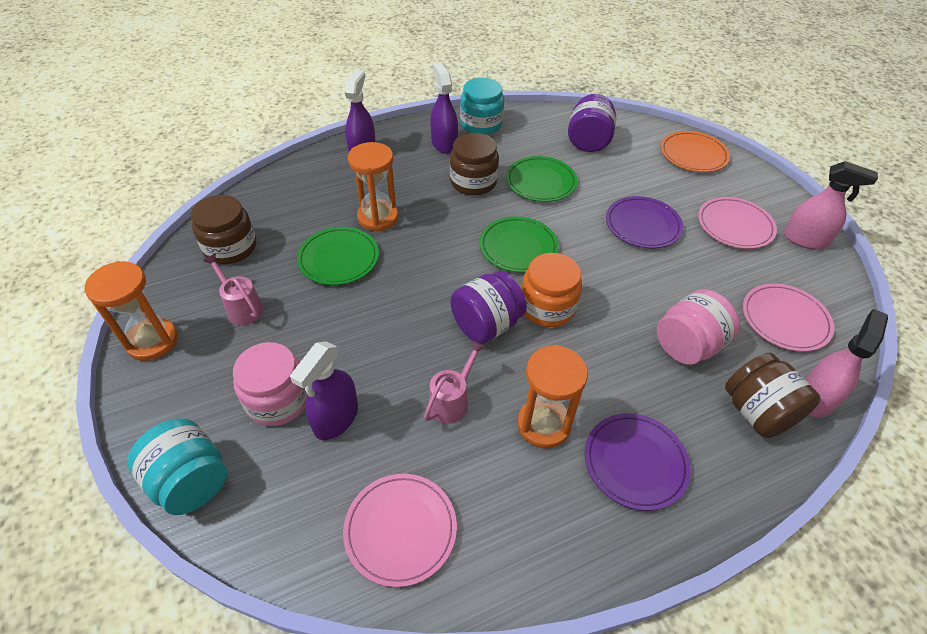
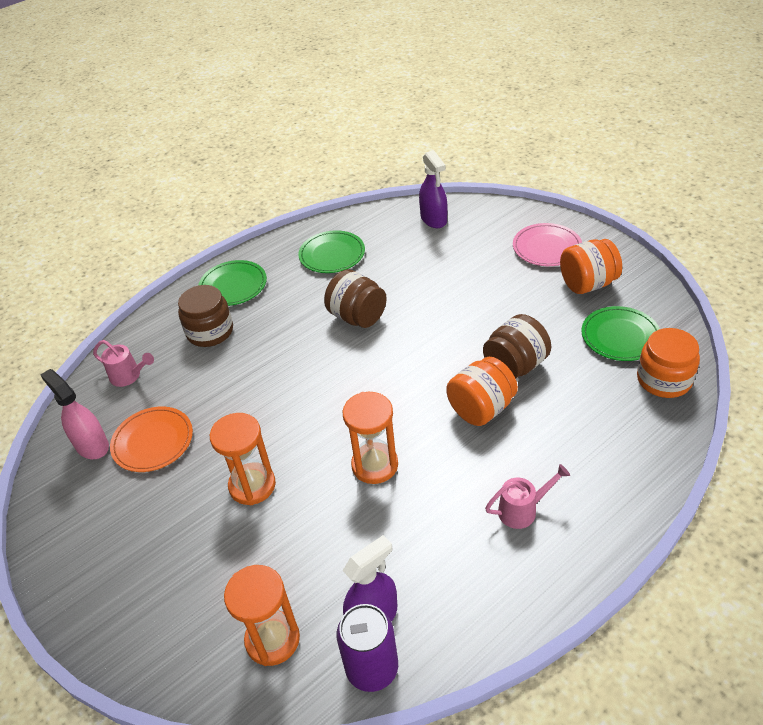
orange jar: [521,253,582,327] = 1 -> [446,357,518,426] [560,239,622,294] [637,328,700,398] = 3
pink jar: [233,342,308,426] [657,289,740,365] = 2 -> none = 0
pink plate: [343,474,457,587] [698,197,777,249] [743,283,834,352] = 3 -> [513,223,582,266] = 1
pink spray bottle: [784,161,878,249] [806,309,888,418] = 2 -> [41,369,109,459] = 1
purple can: none = 0 -> [336,604,398,692] = 1
purple jar: [450,271,527,344] [568,94,616,152] = 2 -> none = 0
purple plate: [585,413,691,511] [606,196,683,248] = 2 -> none = 0
purple spray bottle: [290,341,358,440] [344,69,376,152] [430,62,458,154] = 3 -> [342,535,397,622] [419,150,448,228] = 2
turquoise jar: [127,418,228,515] [460,78,504,135] = 2 -> none = 0

